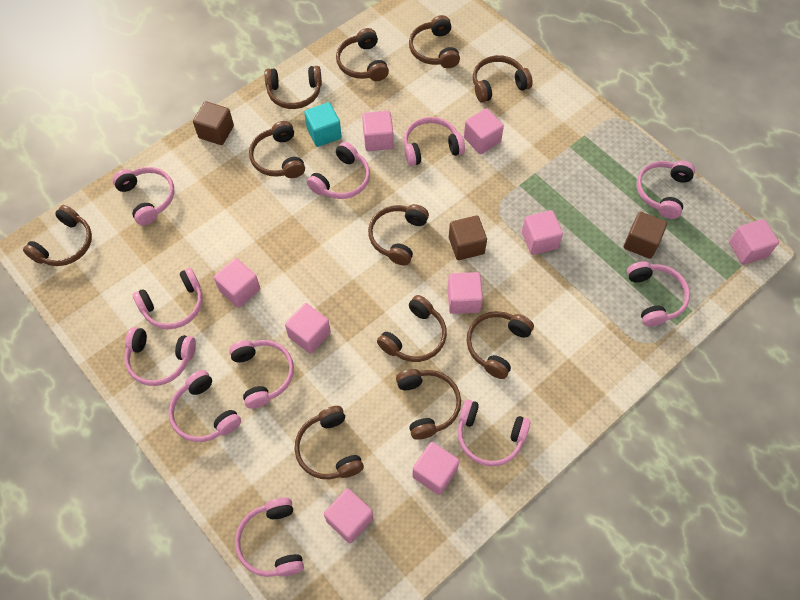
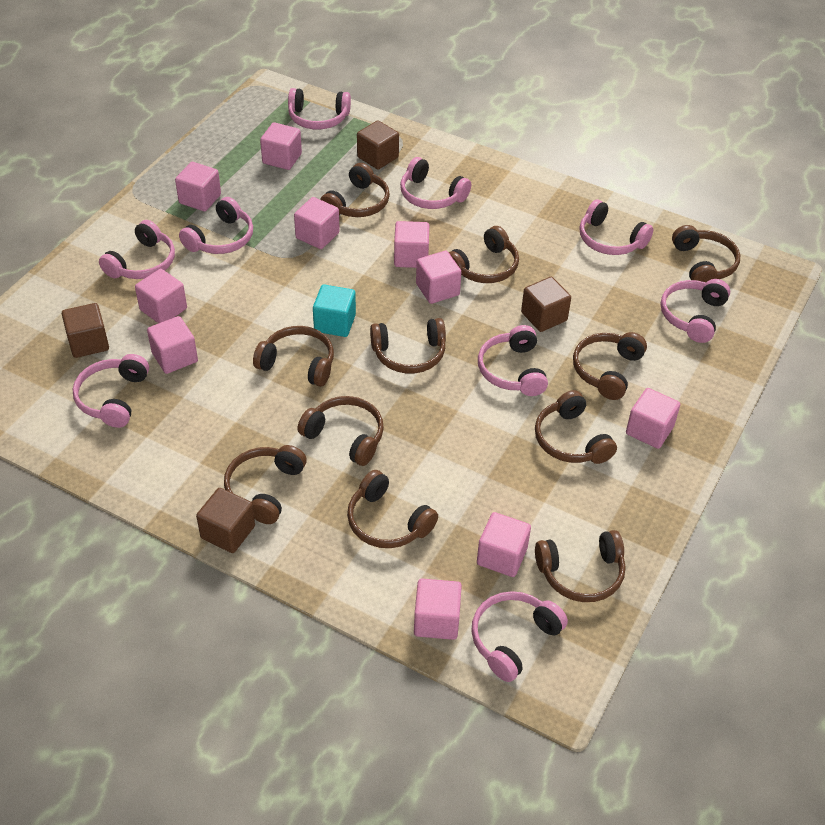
brown cube: [193,101,234,145] [449,215,487,260] [623,212,667,259] = 3 -> [62,303,109,358] [196,488,255,553] [357,120,399,169] [521,277,571,332] = 4
pink cube: [214,258,260,308] [285,303,331,354] [324,489,373,543] [362,111,394,151] [412,442,460,495] [447,272,483,314] [464,108,504,154] [522,210,563,255] [729,219,779,265] = 9 -> [135,269,187,323] [147,316,198,374] [175,162,221,211] [260,122,302,170] [294,197,340,249] [394,221,429,268] [414,579,462,640] [416,251,461,304] [477,512,531,577] [626,388,680,449] = 10
pink headphones: [112,167,175,226] [124,327,196,386] [133,268,202,329] [168,370,241,442] [229,340,294,409] [235,498,304,577] [307,142,370,199] [404,117,465,166] [458,399,531,466] [627,261,690,327] [636,161,695,219] = 11 -> [73,354,149,428] [99,220,175,279] [179,197,253,254] [288,88,351,129] [400,157,471,209] [471,591,568,682] [478,325,548,396] [579,200,653,255] [660,279,730,343] = 9

